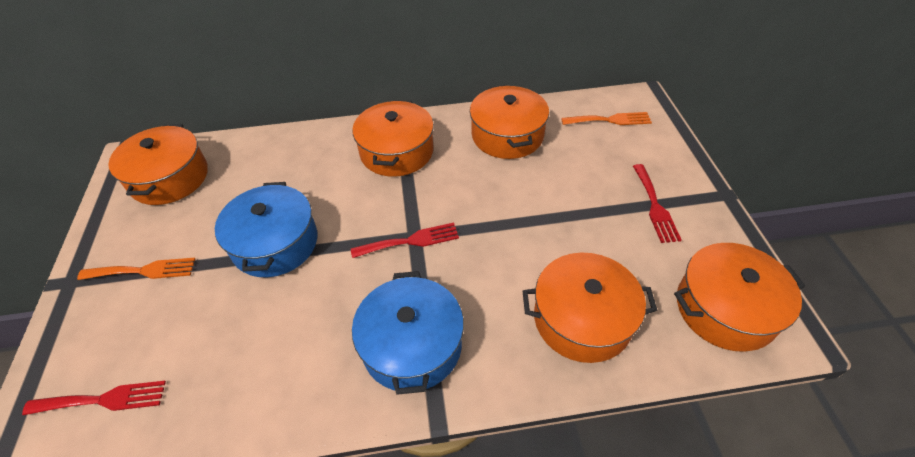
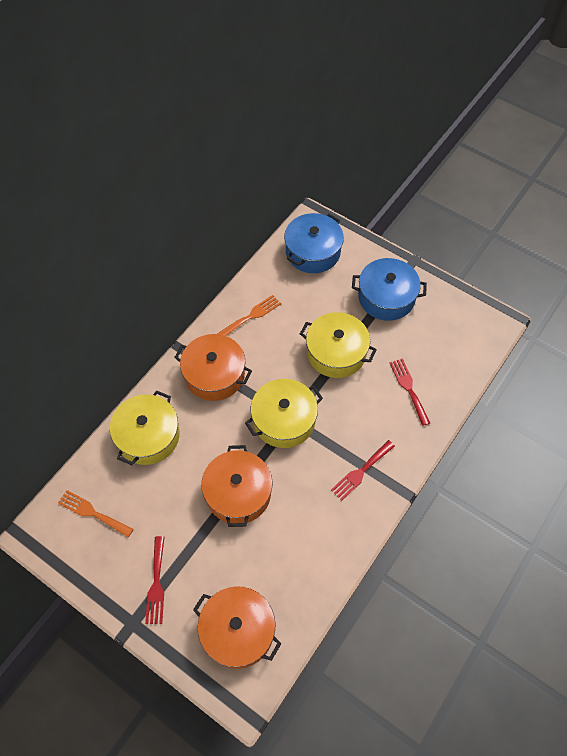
orange pot: [108,124,208,205] [352,100,434,177] [470,85,549,159] [522,253,657,363] [674,243,805,352] = 5 -> [174,334,252,401] [193,586,281,669] [201,445,273,527] = 3
yellow pot: none = 0 -> [110,390,180,465] [245,379,323,448] [300,312,377,378] = 3

